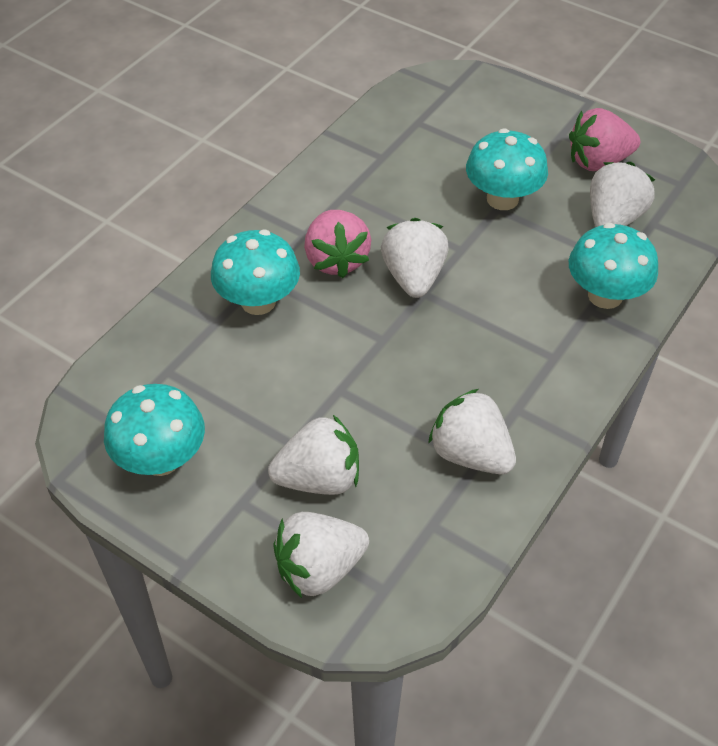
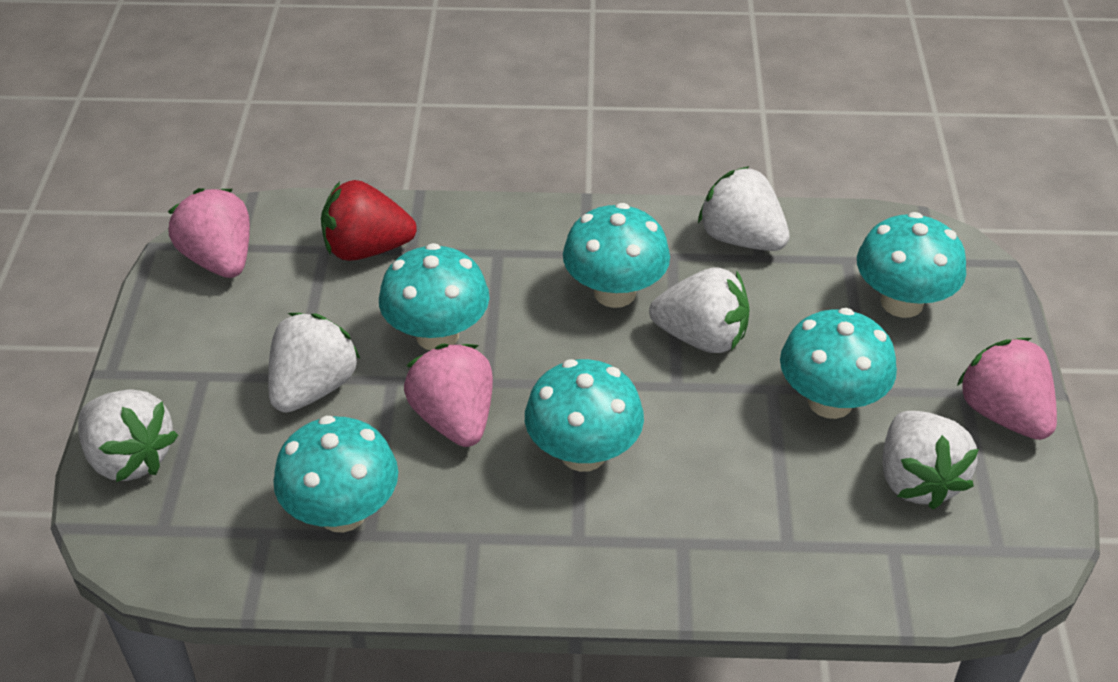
pink strawberry: [304,210,371,278] [569,108,640,171] = 2 -> [168,188,250,278] [404,344,493,447] [957,338,1057,440] = 3
red strawberry: none = 0 -> [321,180,417,261] = 1
turquoise mushroom: [104,384,205,476] [211,230,300,315] [466,128,548,210] [569,223,658,309] = 4 -> [273,416,398,532] [379,243,490,350] [525,359,644,472] [563,203,670,308] [780,308,897,419] [857,212,966,318] = 6

